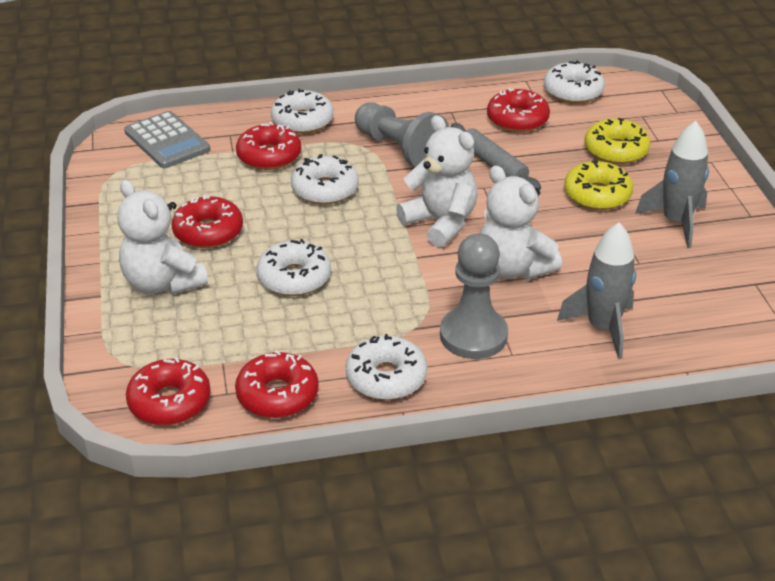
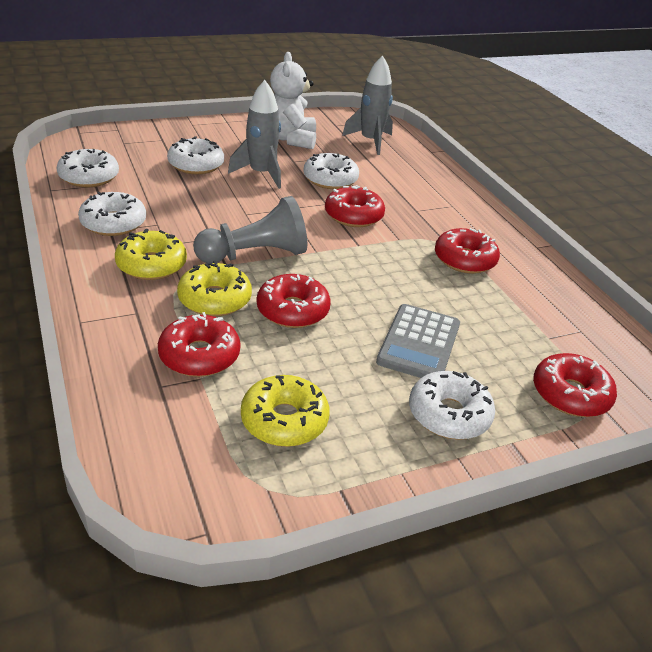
grey pawn: [355,102,449,167] [440,233,508,359] = 2 -> [193,196,307,263] = 1
grey rolling pin: [451,123,541,191] = 1 -> none = 0
white teddy bear: [117,180,208,295] [396,115,477,248] [480,165,562,280] = 3 -> [270,52,316,149] = 1
yellow donut: [564,161,633,210] [584,118,651,164] = 2 -> [115,229,187,280] [177,261,252,316] [241,375,330,447] = 3

